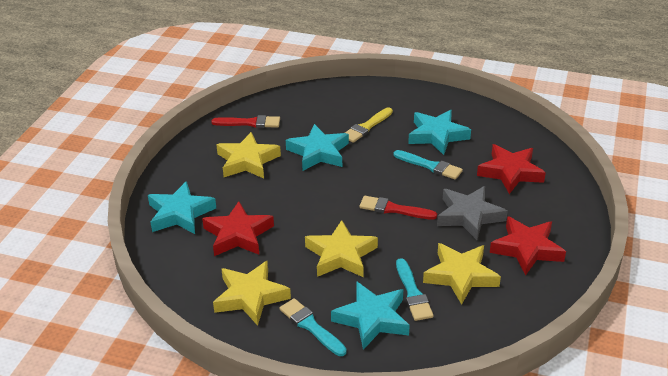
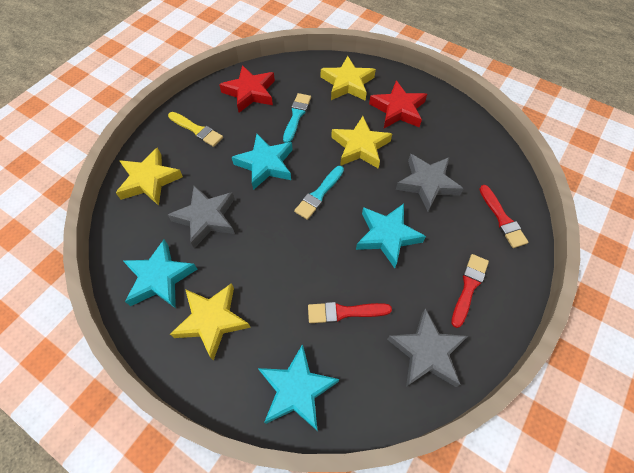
grey star: [437,186,508,240] = 1 -> [168,185,235,248] [387,308,468,387] [396,154,464,211] = 3
red brush: [211,115,280,128] [359,196,437,219] = 2 -> [308,302,392,323] [451,254,489,328] [479,185,528,248] = 3
red star: [202,201,274,256] [477,144,546,194] [490,216,566,275] = 3 -> [219,65,275,113] [369,81,427,128] = 2
turquoise brush: [279,298,347,356] [394,150,463,180] [396,258,434,321] = 3 -> [283,93,311,143] [294,166,344,220] = 2

